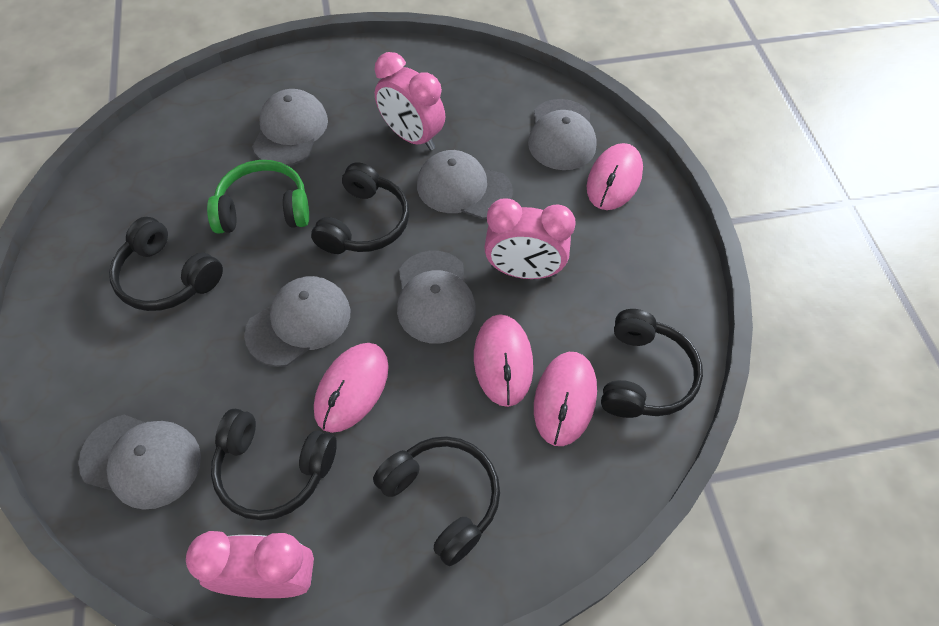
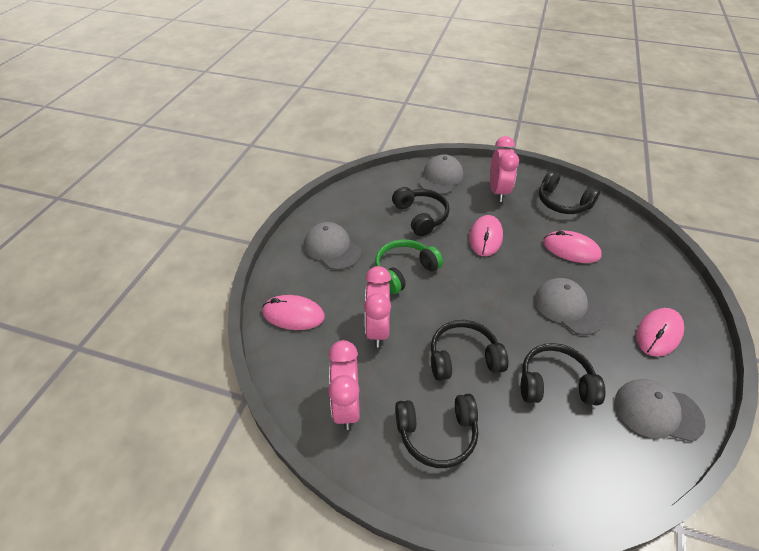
grey cap: [78,415,201,510] [244,276,350,367] [252,89,328,166] [397,251,476,344] [417,150,513,219] [528,99,597,170] = 6 -> [304,222,361,270] [419,154,463,195] [534,278,605,335] [615,379,705,442] = 4

